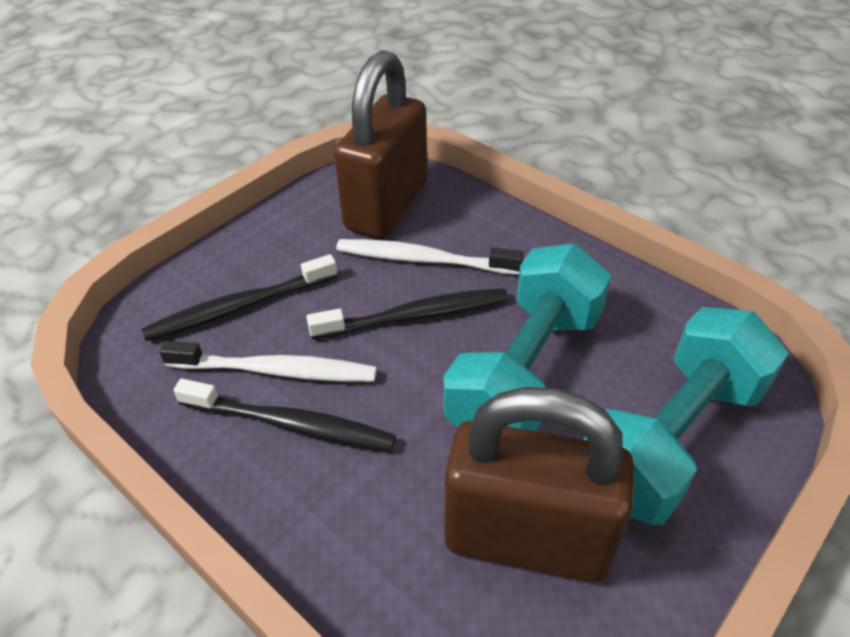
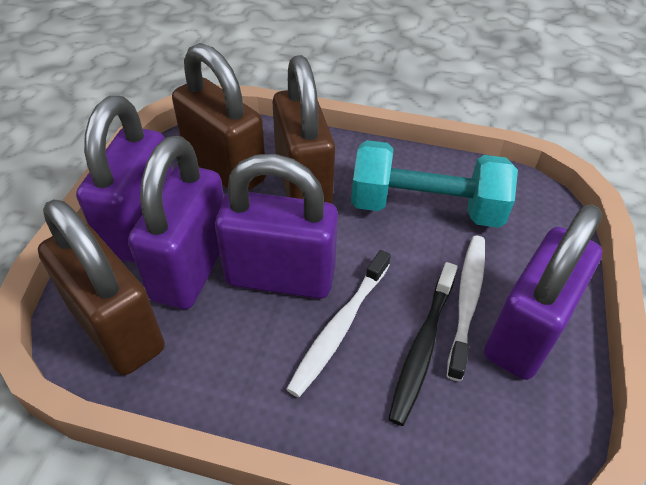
black toothbrush: [142,254,337,341] [173,379,396,451] [307,288,508,339] = 3 -> [388,262,458,426] = 1
brown padlock: [334,50,427,238] [444,387,634,582] = 2 -> [38,199,165,375] [172,43,266,191] [272,55,335,204] = 3
purple padlock: none = 0 -> [76,96,172,263] [128,136,224,309] [215,154,338,299] [484,204,602,380] = 4
turquoise dumbbell: [443,244,611,431] [583,307,789,525] = 2 -> [351,140,518,228] = 1

